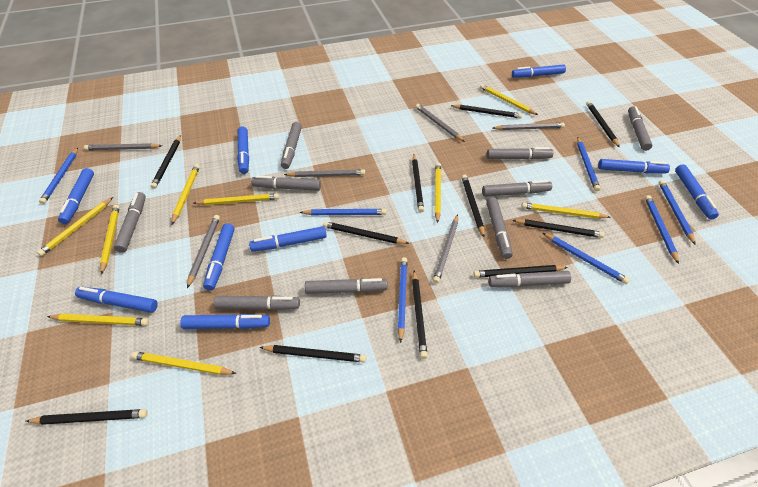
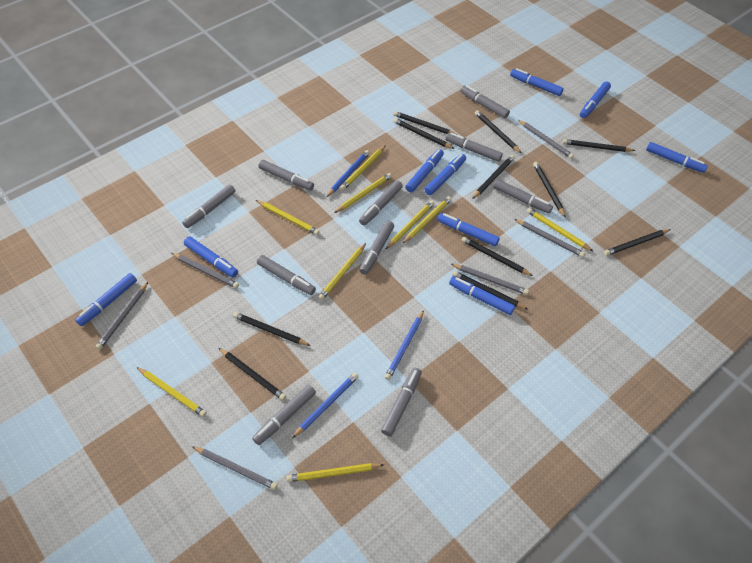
blue pencil: [39,148,78,204] [299,209,387,215] [398,257,407,343] [543,233,630,284] [577,137,600,191] [645,195,679,264] [659,180,696,245] = 7 -> [292,373,359,438] [326,150,370,197] [385,310,424,380] = 3

